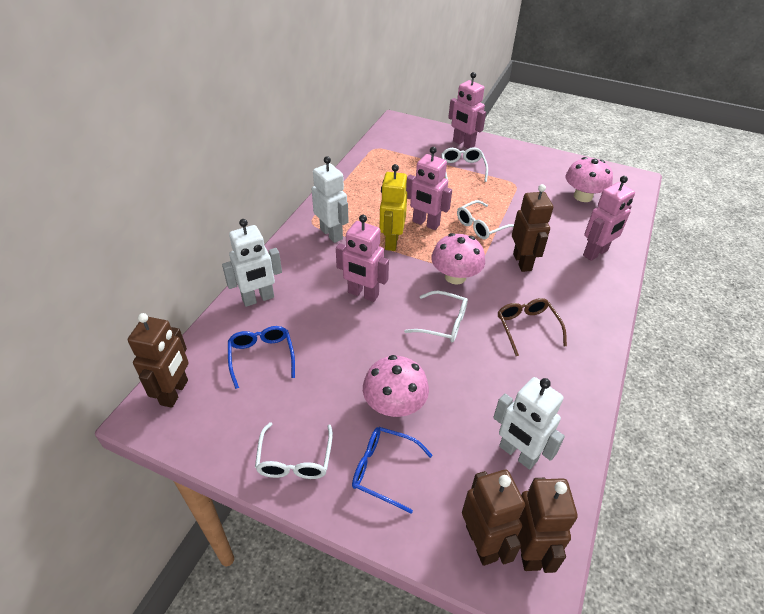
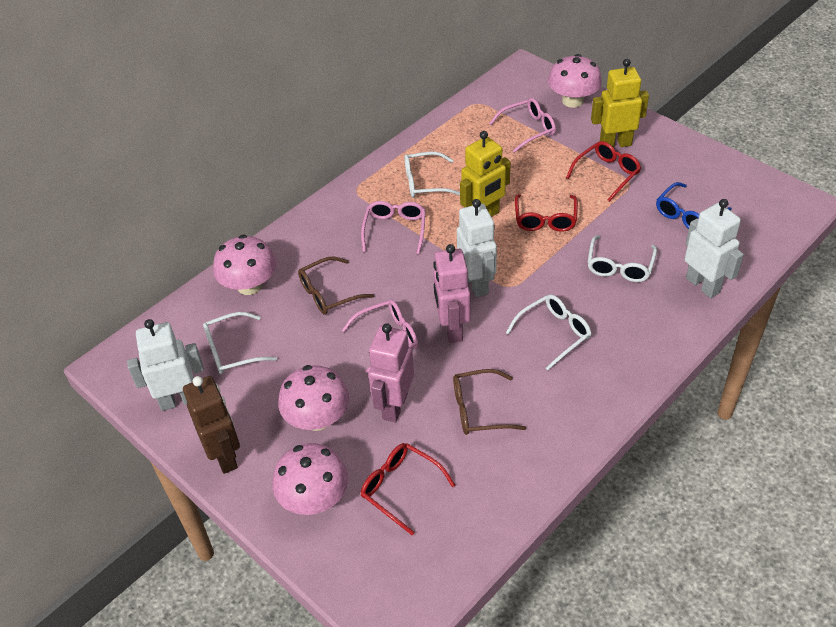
blue glasses: [228,326,295,389] [352,427,433,513] = 2 -> [656,182,732,229] = 1
brown glasses: [498,298,567,356] = 1 -> [298,257,374,315] [453,369,526,435] = 2
brown robot: [128,313,189,408] [462,470,525,566] [512,184,553,272] [518,478,578,573] = 4 -> [183,376,240,474] = 1
pink glasses: none = 0 -> [341,300,418,373] [361,201,425,254] [489,98,556,153] = 3
pink mushroom: [363,355,429,417] [431,233,485,284] [566,157,613,202] = 3 -> [213,235,276,295] [272,443,348,515] [278,365,349,431] [548,54,602,108] = 4
pink robot: [336,215,389,302] [406,147,452,230] [448,72,486,149] [583,176,635,261] = 4 -> [368,323,414,422] [433,244,471,343] = 2
red glasses: none = 0 -> [360,443,455,535] [515,194,578,232] [566,141,641,202] = 3
yellow robot: [379,164,407,251] = 1 -> [460,131,511,217] [591,59,649,148] = 2

